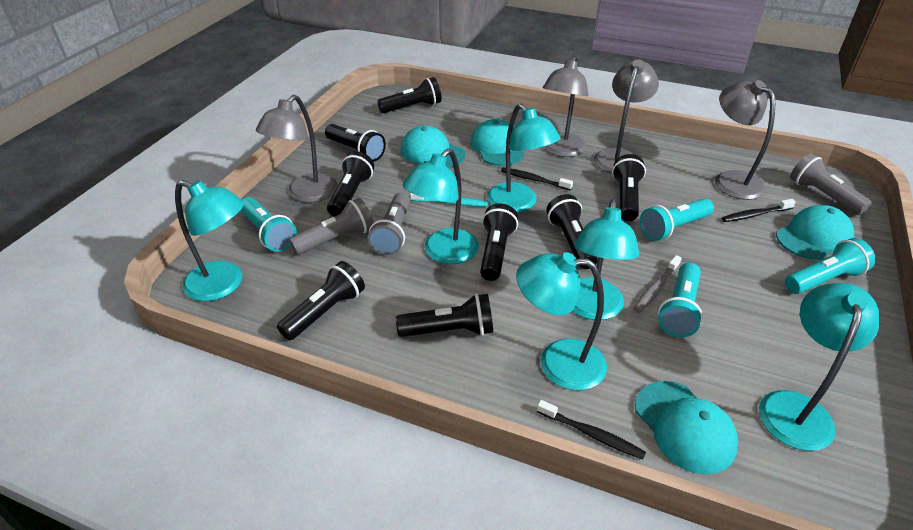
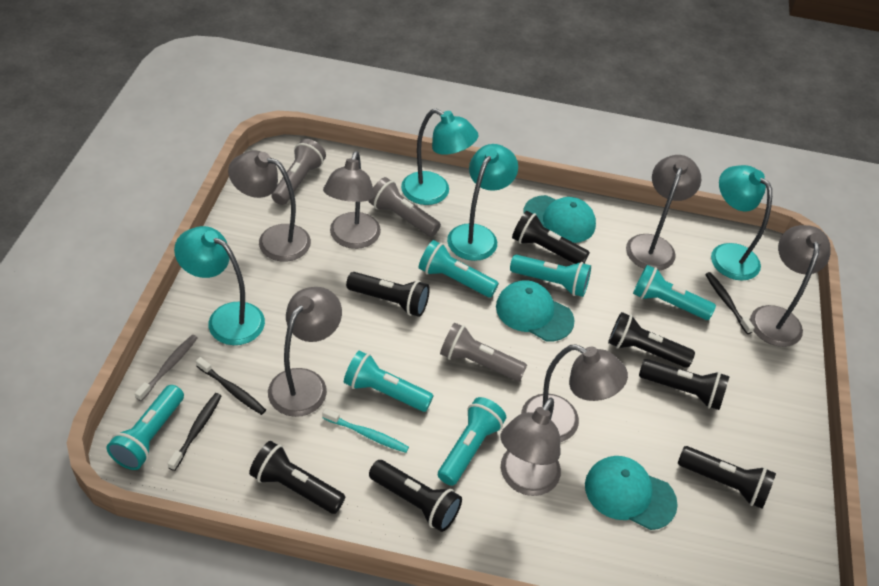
black flashlight: [277,261,365,340] [325,124,386,162] [327,151,374,217] [377,77,442,113] [396,294,493,337] [480,203,518,281] [546,194,598,269] [612,154,646,221] = 8 -> [249,441,345,514] [346,272,430,317] [369,460,462,532] [512,211,590,264] [608,312,695,368] [639,359,730,410] [678,446,776,509] = 7
grey lamp: [256,95,338,203] [543,56,588,157] [594,59,659,174] [715,80,775,200] = 4 -> [228,150,311,262] [268,287,342,417] [323,151,381,249] [500,397,561,496] [521,344,628,442] [626,155,701,271] [750,225,830,347] = 7
turquoise cap: [400,126,465,168] [470,119,524,166] [635,381,738,474] [776,205,854,260] = 4 -> [496,280,574,341] [523,195,596,243] [585,456,678,530] = 3
turquoise flashlight: [240,197,297,252] [640,198,714,241] [658,263,703,337] [785,238,875,294] = 4 -> [107,385,184,470] [344,350,434,412] [419,240,499,298] [438,397,506,486] [510,255,591,297] [633,265,716,320] = 6
turquoise lamp: [175,180,244,301] [403,148,479,264] [487,103,561,212] [516,252,607,390] [572,199,639,320] [759,283,880,451] = 6 -> [174,226,265,345] [401,109,478,205] [447,144,518,261] [711,165,772,281] = 4

